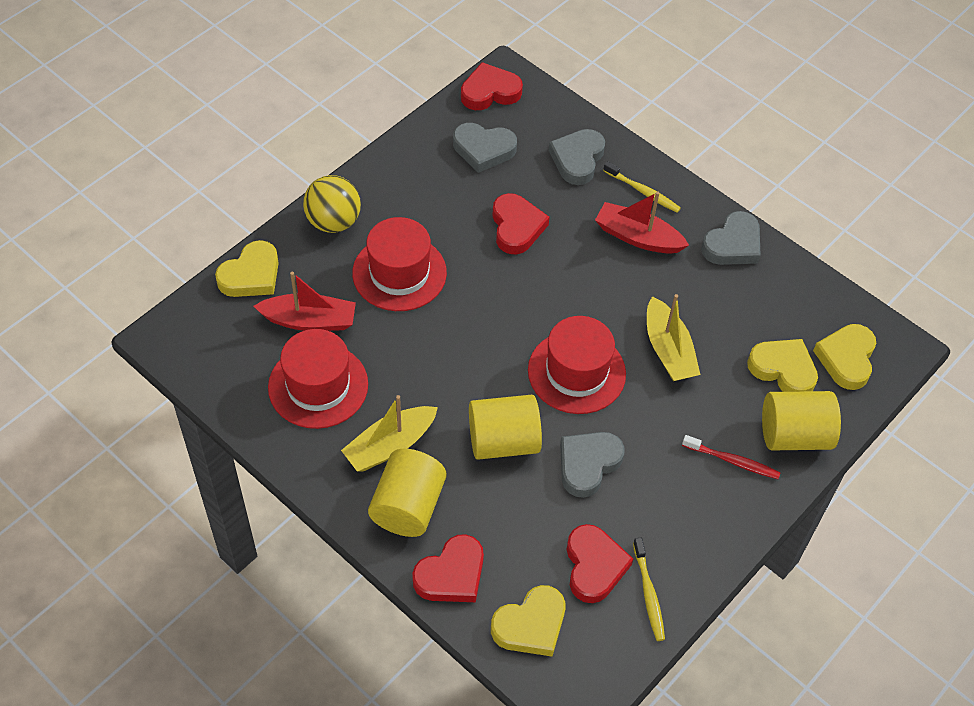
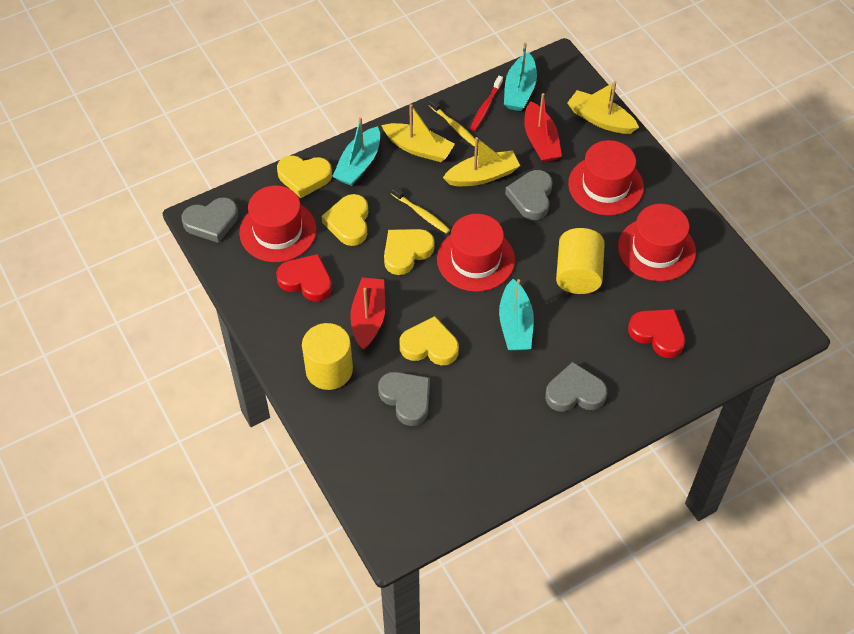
red hat: [268,329,368,429] [352,217,447,311] [528,316,626,414] = 3 -> [239,186,317,262] [437,214,515,292] [568,140,644,215] [618,204,696,281] = 4
red heart: [412,534,484,602] [461,62,523,110] [492,193,549,254] [567,524,633,603] = 4 -> [276,254,332,302] [628,309,685,358] = 2
turquoise boat: none = 0 -> [332,117,380,186] [499,279,534,351] [504,42,537,111] = 3
yellow ball: [303,175,361,233] = 1 -> none = 0
yellow boat: [341,395,438,472] [647,294,700,381] = 2 -> [381,104,455,162] [443,137,520,186] [567,81,639,134] = 3
yellow cylinder: [368,449,446,537] [469,395,542,460] [762,391,841,450] = 3 -> [302,323,353,390] [556,228,605,294] = 2

